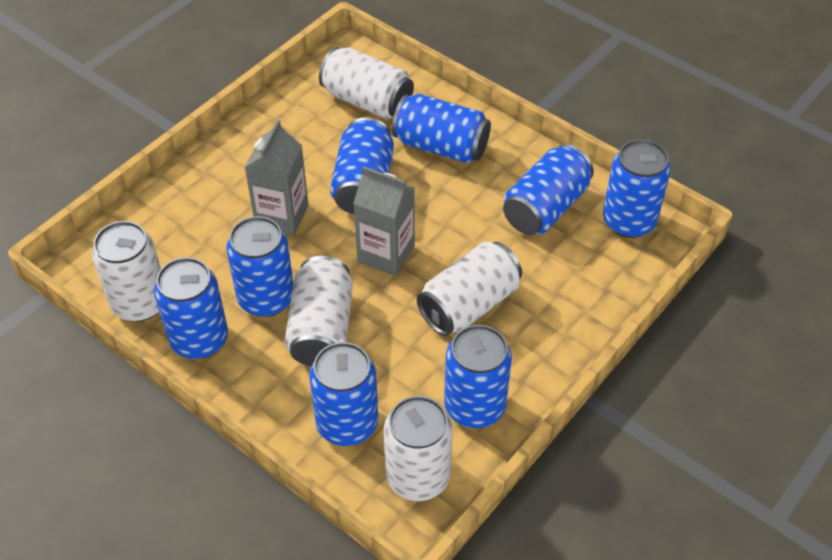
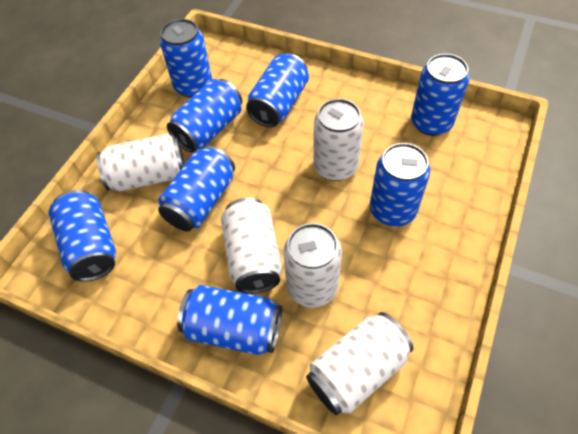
grey carton: [244,120,308,235] [353,166,415,276] = 2 -> none = 0

